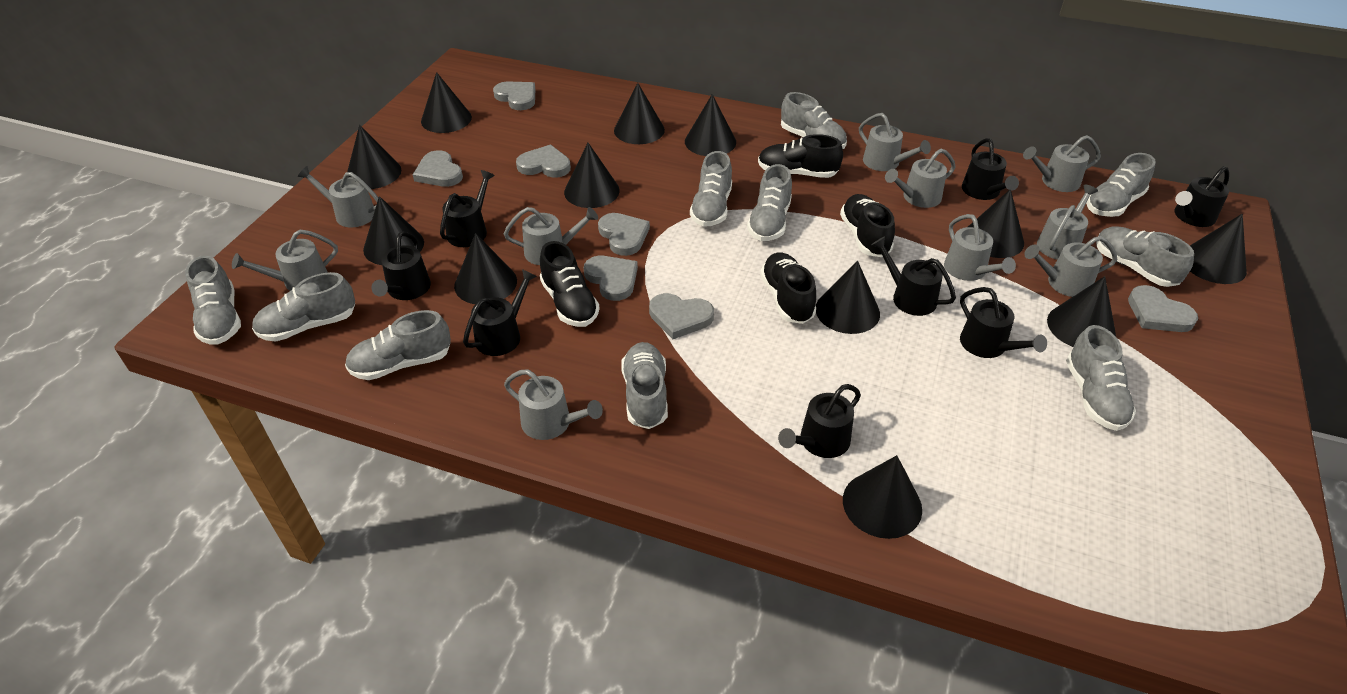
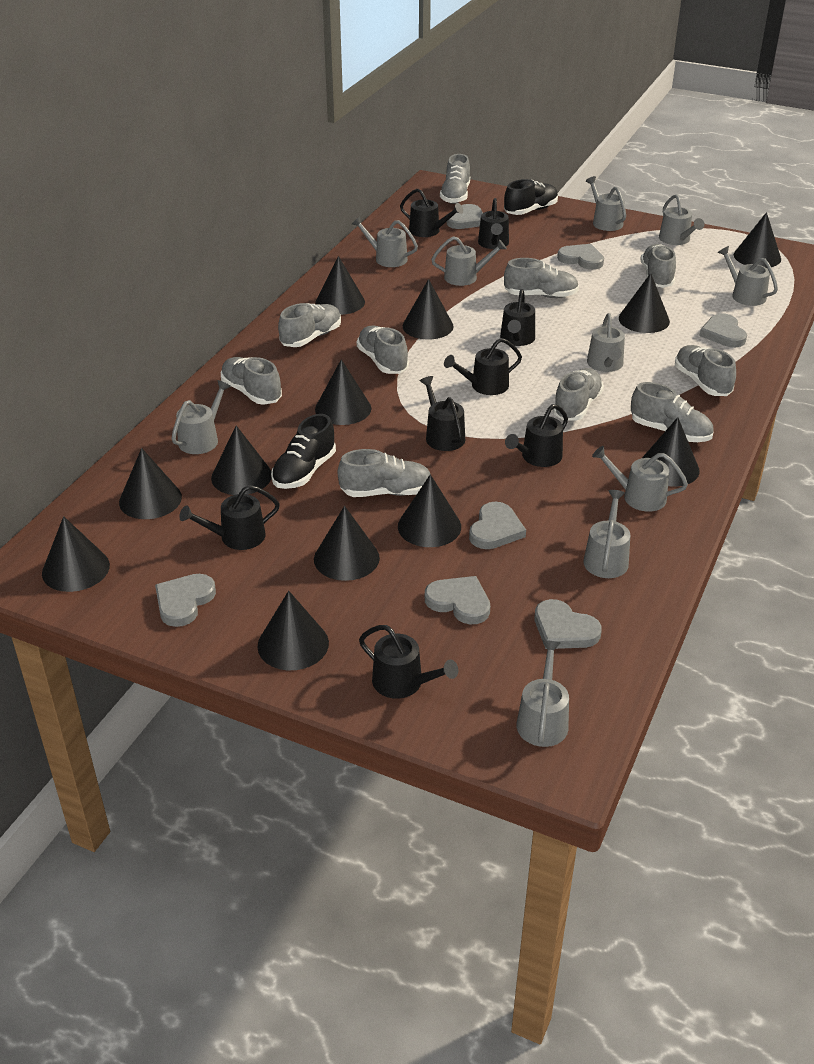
black shoe: [540,241,600,327] [758,134,843,178] [760,252,816,324] [840,194,895,257] = 4 -> [271,414,336,489] [504,179,558,215] = 2

